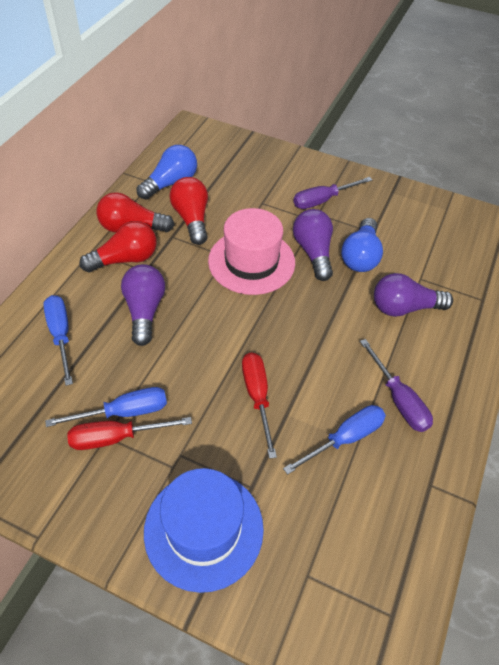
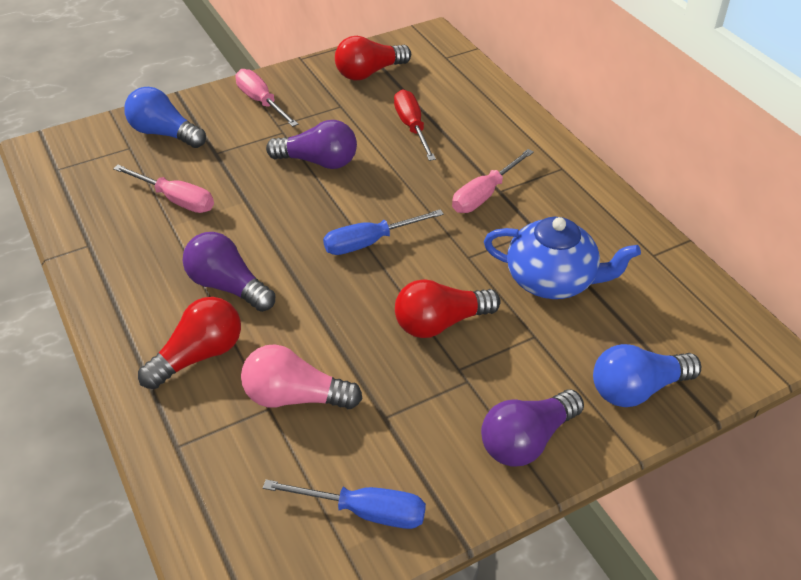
blue hat: [144,468,264,593] = 1 -> none = 0
blue screwdriver: [43,295,73,386] [45,387,167,427] [283,405,386,475] = 3 -> [263,480,426,529] [323,209,444,255] = 2
blue teapot: none = 0 -> [484,217,641,299] = 1
pink hat: [208,208,295,295] = 1 -> none = 0
pink light bulb: none = 0 -> [241,344,362,409] = 1
pink screwdriver: none = 0 -> [113,165,214,213] [235,69,298,127] [452,149,534,213] = 3
purple screwdriver: [293,177,372,209] [360,339,433,432] = 2 -> none = 0
red screwdriver: [67,417,192,450] [242,353,277,459] = 2 -> [394,89,436,161] = 1

